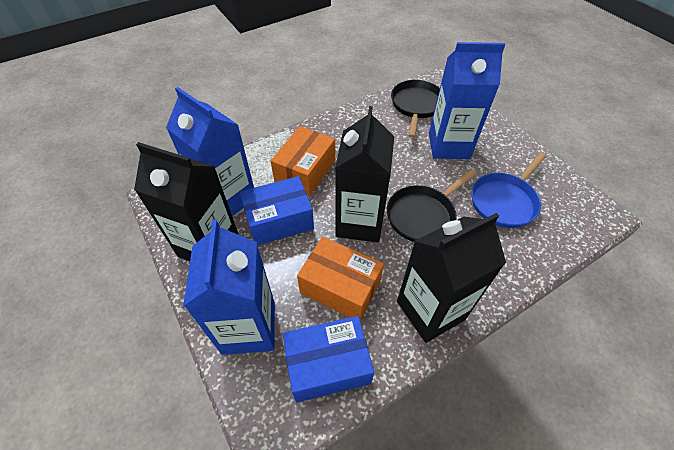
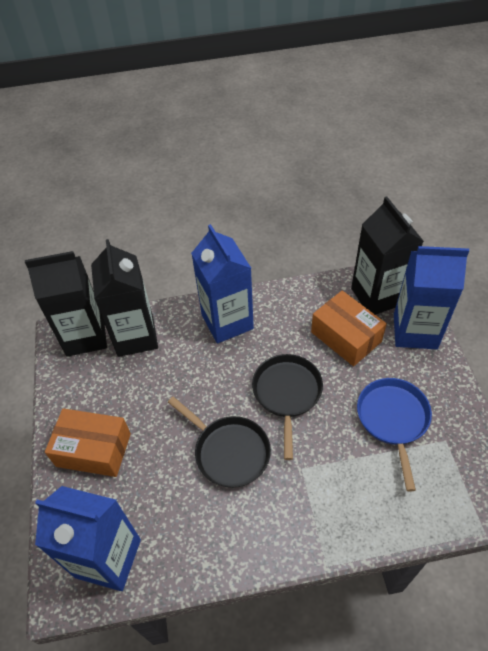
blue box: [240,176,314,246] [283,316,374,402] = 2 -> none = 0

